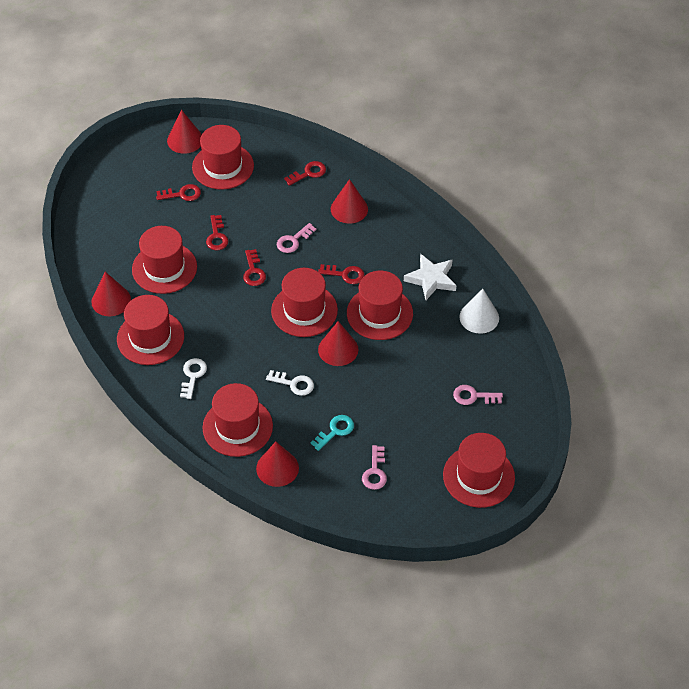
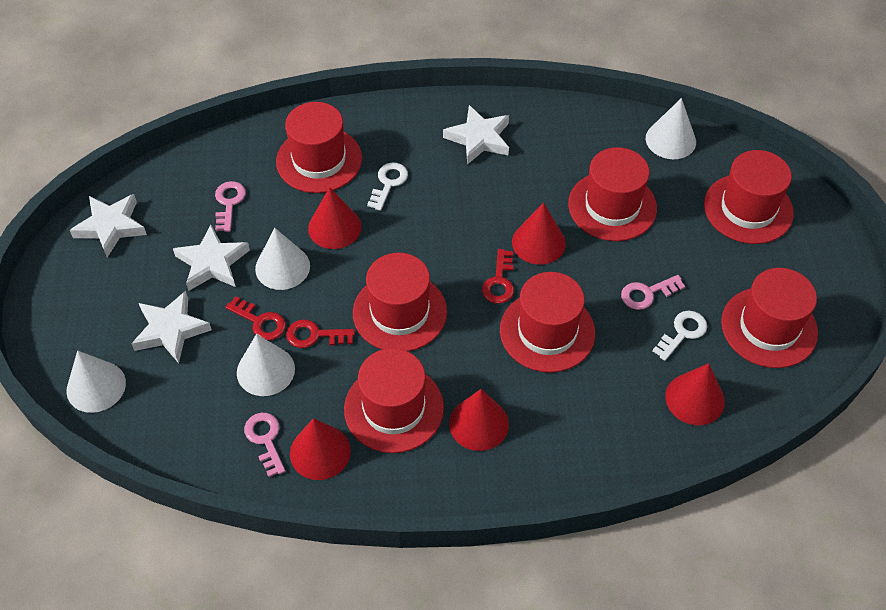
red key: [156,184,201,201] [206,215,229,250] [243,249,266,286] [284,161,326,186] [318,264,365,284] = 5 -> [225,297,286,341] [286,320,355,348] [482,249,514,304] = 3
turquoise key: [310,415,354,451] = 1 -> none = 0
white cone: [460,289,499,334] = 1 -> [66,351,126,413] [237,334,295,396] [255,228,310,290] [646,98,696,159] = 4
white star: [404,254,456,300] = 1 -> [70,194,147,257] [131,291,212,363] [173,225,250,291] [443,105,509,165] = 4

